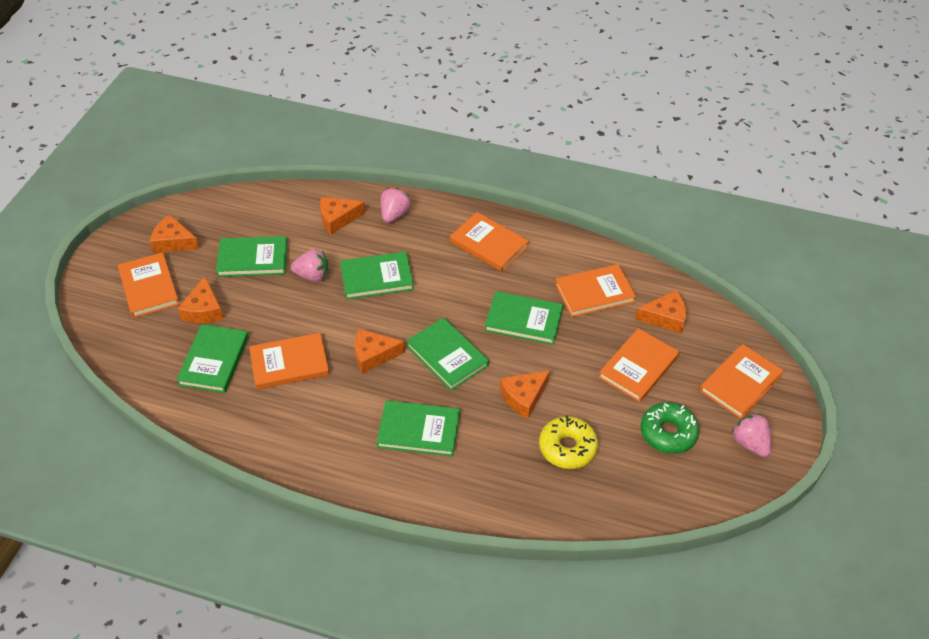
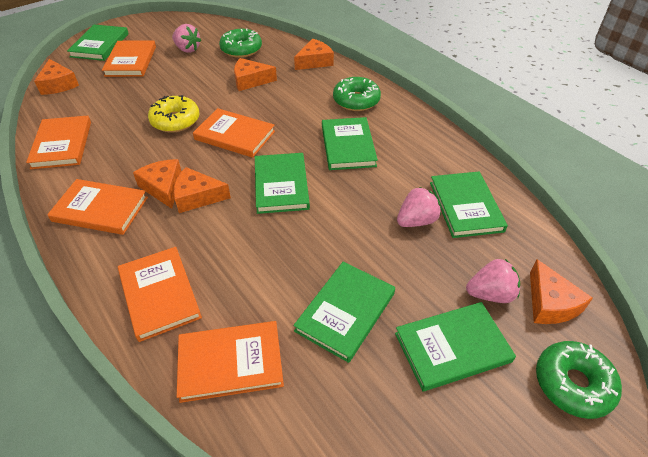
green donut: [641,402,700,454] = 1 -> [219,28,262,58] [333,77,381,111] [536,341,622,419] = 3

